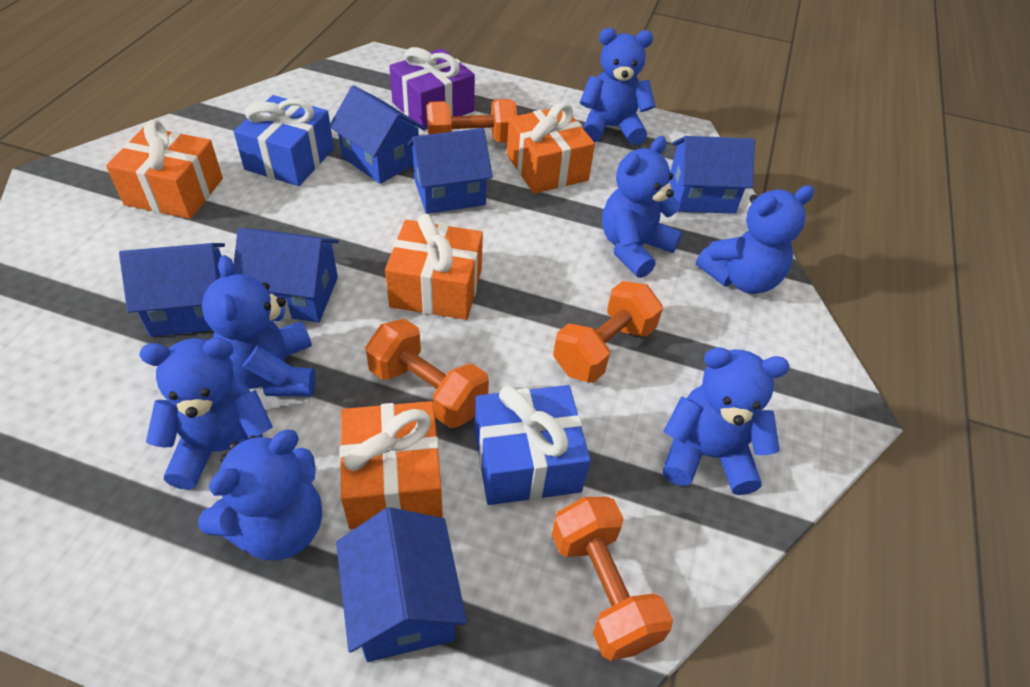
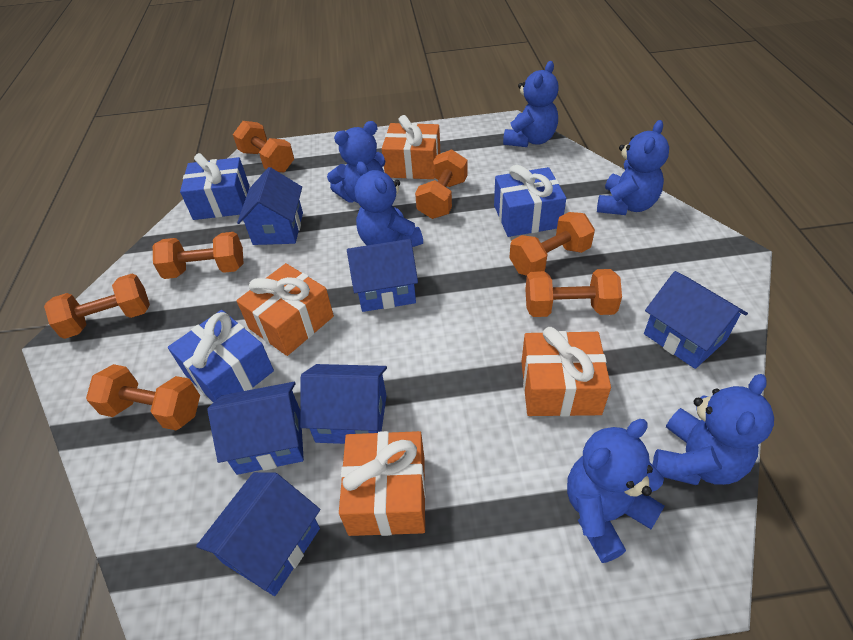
blue gift: [233,95,334,186] [475,385,590,505] = 2 -> [168,310,274,403] [180,153,249,220] [494,165,566,237] = 3
blue teddy bear: [139,338,273,490] [198,430,322,560] [202,255,316,397] [579,28,655,145] [602,136,682,278] [663,347,790,495] [696,185,814,294] = 7 -> [327,121,385,203] [355,161,423,247] [503,61,559,147] [567,419,664,563] [597,120,669,215] [653,374,774,485] = 6
orange dumbbell: [365,319,489,428] [426,99,517,143] [552,497,673,661] [553,281,663,383] = 4 -> [44,274,150,339] [86,364,200,430] [153,232,244,279] [233,121,294,172] [415,149,467,219] [509,212,595,276] [525,269,622,317] = 7
purple gift: [389,47,475,129] = 1 -> none = 0

